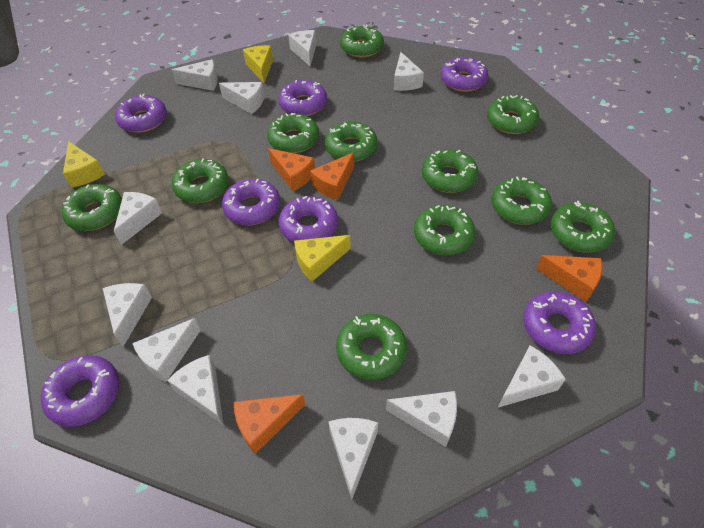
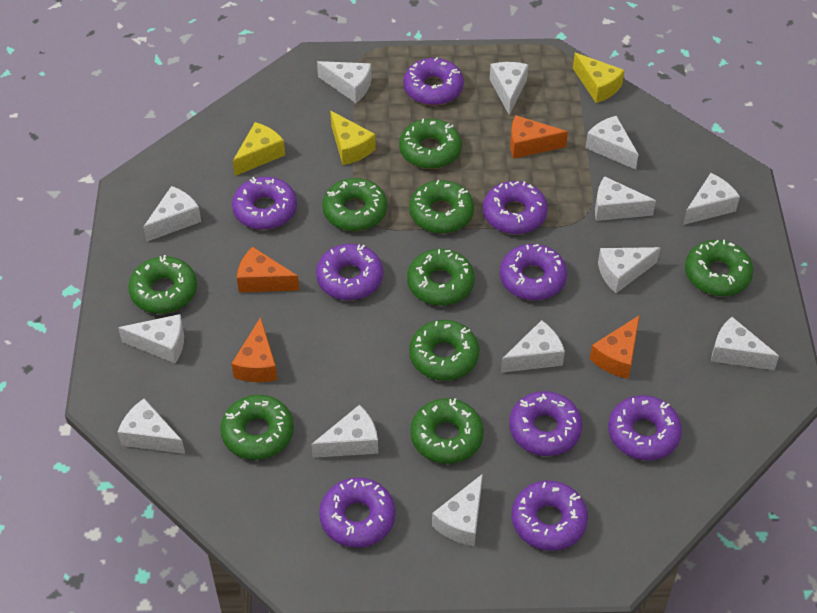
green donut: [62,184,122,231] [172,159,229,203] [267,113,319,153] [325,121,377,162] [336,314,407,380] [340,25,384,58] [414,205,475,256] [422,149,478,193] [487,95,539,134] [492,177,552,225] [551,201,615,253] = 11 -> [128,255,197,314] [220,395,294,460] [322,178,387,231] [399,119,462,169] [407,249,475,306] [409,180,474,234] [409,320,480,381] [411,398,484,464] [685,240,753,296] = 9
purple donut: [41,355,120,427] [115,94,167,133] [222,179,280,225] [278,80,327,116] [278,196,338,243] [441,57,488,92] [523,291,596,354] = 7 -> [232,177,297,230] [316,244,383,300] [319,477,396,548] [403,57,464,105] [483,181,548,234] [500,244,567,301] [509,391,582,456] [512,480,588,551] [608,395,682,460] = 9
white cheese: [103,283,152,347] [114,192,162,245] [132,318,201,382] [167,355,224,426] [172,59,218,91] [219,82,265,114] [288,30,316,67] [328,418,378,499] [386,391,457,447] [394,52,424,91] [497,345,566,408] = 11 -> [118,314,184,364] [118,399,185,454] [143,186,201,242] [311,405,378,458] [317,61,371,103] [432,474,483,546] [490,62,528,115] [501,320,565,373] [586,116,639,170] [595,176,656,221] [598,247,660,293] [683,173,740,225] [711,317,779,370] = 13

